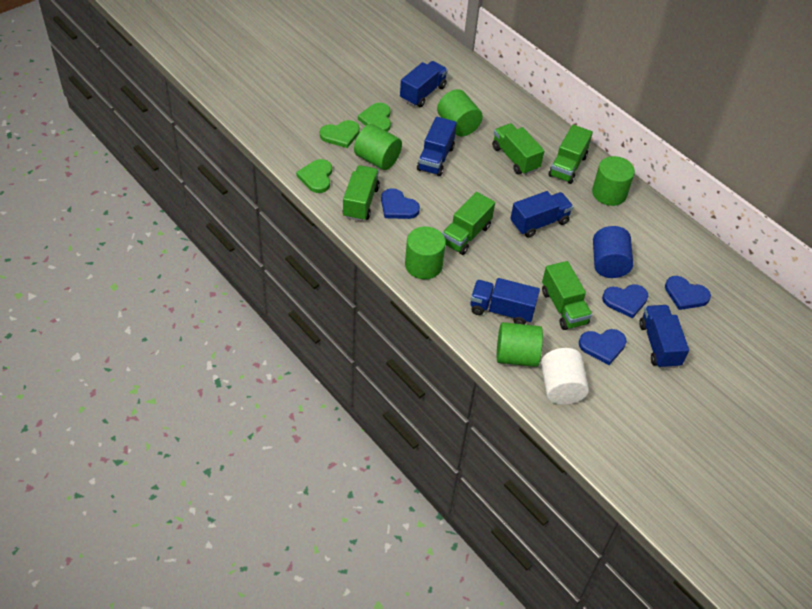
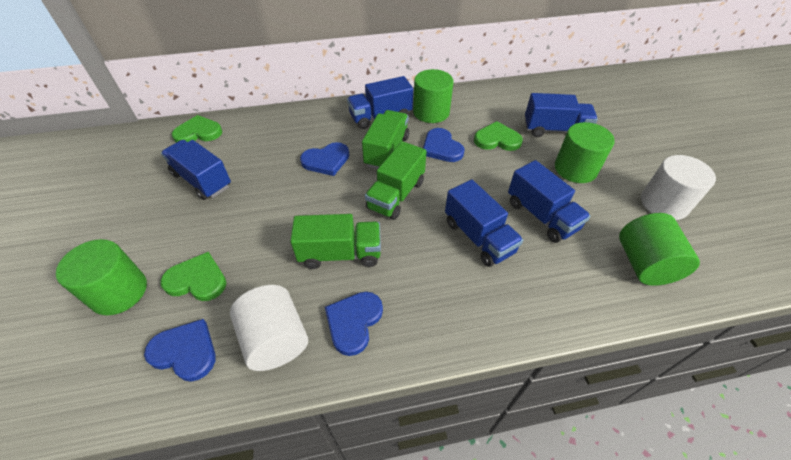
blue cylinder: [593,226,633,278] = 1 -> none = 0
green cylinder: [354,124,402,170] [405,226,446,279] [437,89,483,136] [497,322,543,367] [592,156,635,206] = 5 -> [56,239,147,315] [413,69,454,123] [555,122,615,183] [619,213,700,286] = 4
green truck: [343,165,380,221] [442,192,495,255] [492,123,544,175] [542,261,592,330] [548,125,593,184] = 5 -> [290,214,381,269] [362,110,409,169] [365,141,427,220] = 3
white cylinder: [541,348,589,405] = 1 -> [230,285,308,371] [641,155,716,220] = 2

